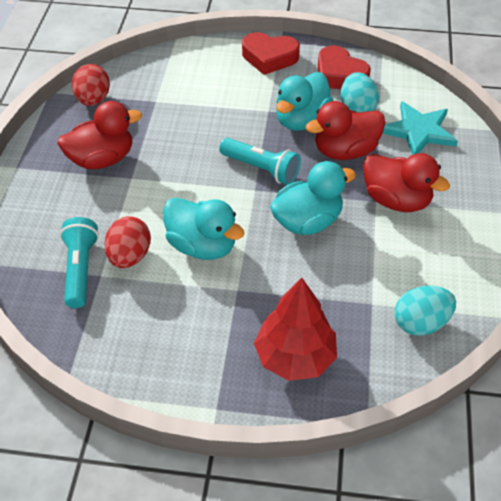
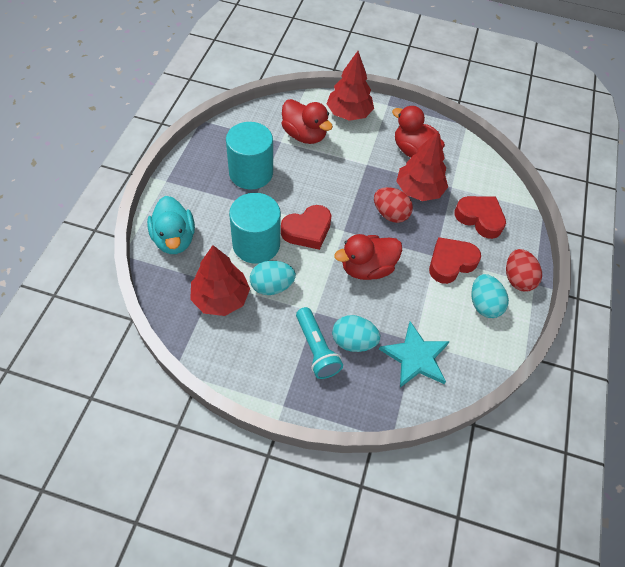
red heart: [242,32,300,75] [318,45,371,89] = 2 -> [281,205,331,250] [429,237,481,284] [454,196,506,239] = 3
red tree: [254,278,337,381] = 1 -> [190,245,250,316] [327,51,374,121] [396,131,448,201] = 3
turquoise cylinder: none = 0 -> [226,122,273,190] [229,193,281,264] = 2
turquoise duck: [163,198,245,260] [270,161,356,235] [276,72,333,131] = 3 -> [147,196,195,254] = 1
turquoise egg: [341,72,379,113] [395,286,456,336] = 2 -> [250,261,296,295] [332,315,380,352] [471,274,509,318] = 3
turquoise flashlight: [60,217,99,308] [219,138,301,185] = 2 -> [296,307,343,379] = 1

